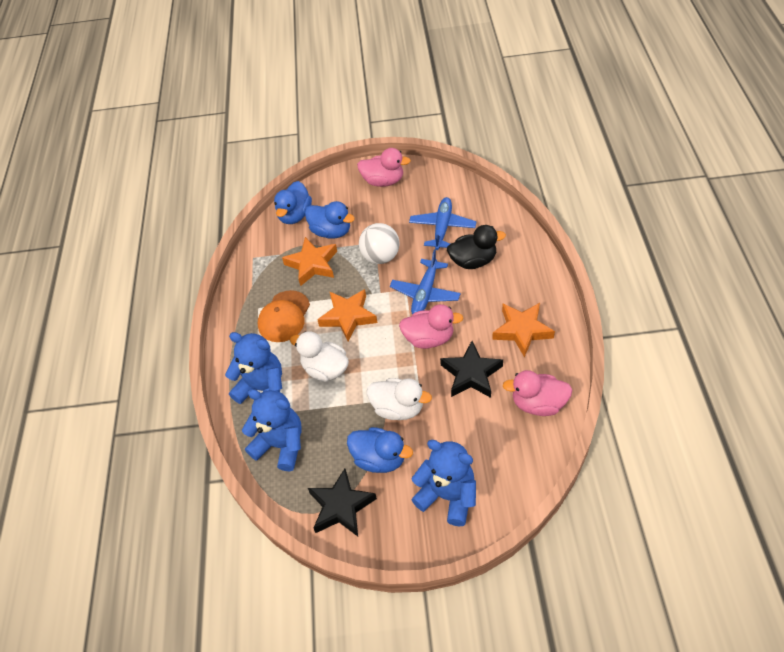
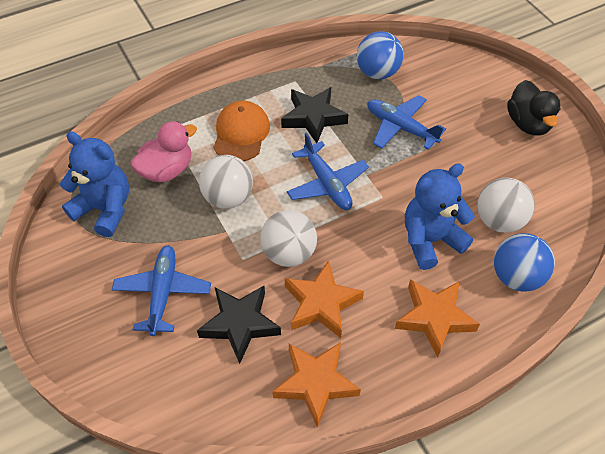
blue ball: none = 0 -> [357,31,404,79] [494,233,555,292] = 2
blue duck: [274,181,312,224] [305,201,355,239] [347,427,413,473] = 3 -> none = 0
blue plane: [390,249,461,315] [409,197,476,250] = 2 -> [112,245,211,336] [287,132,369,210] [367,95,446,150] = 3
blue teddy bear: [225,332,282,404] [242,389,302,471] [411,440,476,526] = 3 -> [60,131,129,237] [405,163,475,270] = 2
pink duck: [357,148,411,187] [399,304,463,349] [502,370,572,416] = 3 -> [130,121,197,182] = 1
white ball: [359,223,399,264] = 1 -> [199,155,253,209] [260,210,317,267] [477,178,535,233] = 3
white duck: [290,331,349,382] [367,378,432,420] = 2 -> none = 0

